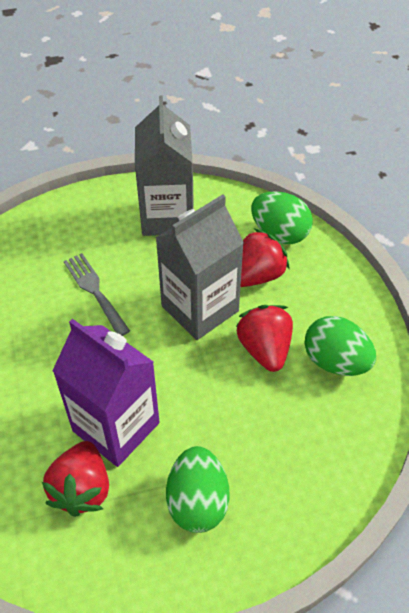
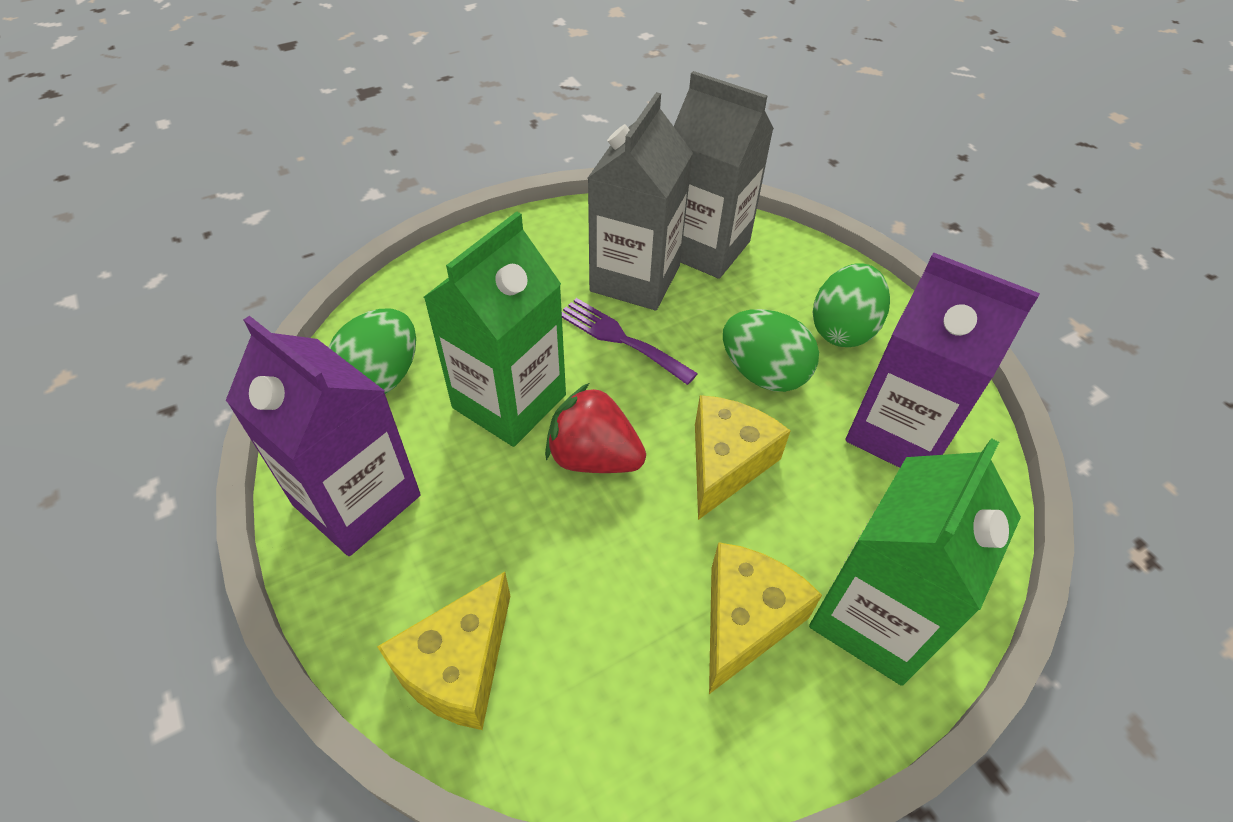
green carton: none = 0 -> [423,211,566,447] [809,438,1021,686] = 2
grey fork: [64,253,130,336] = 1 -> none = 0
purple carton: [52,319,160,467] = 1 -> [226,316,421,556] [845,252,1040,468] = 2
purple fork: none = 0 -> [562,298,698,385] = 1
red strawberry: [42,441,109,517] [236,305,293,372] [241,228,290,287] = 3 -> [545,383,646,473] = 1
yellow cheese: none = 0 -> [377,572,510,730] [695,395,791,520] [709,542,822,694] = 3

